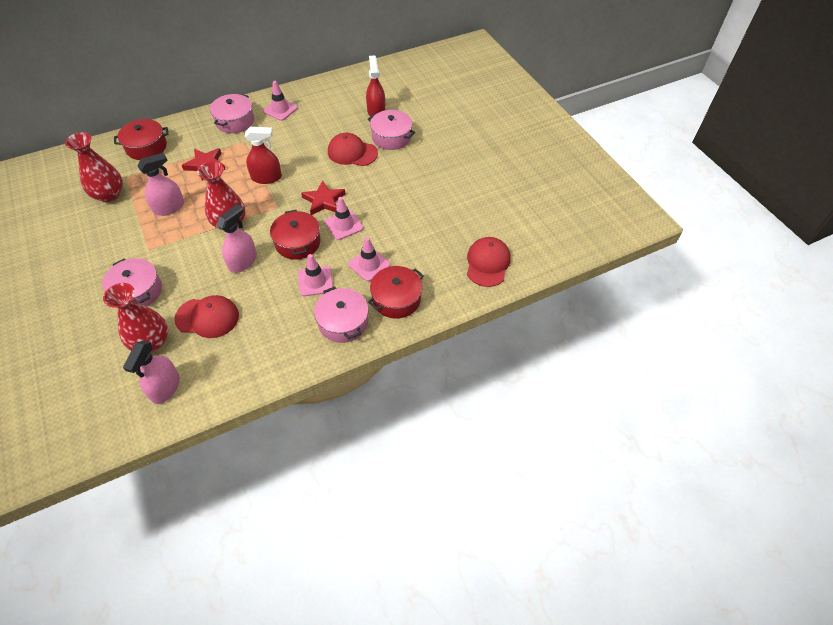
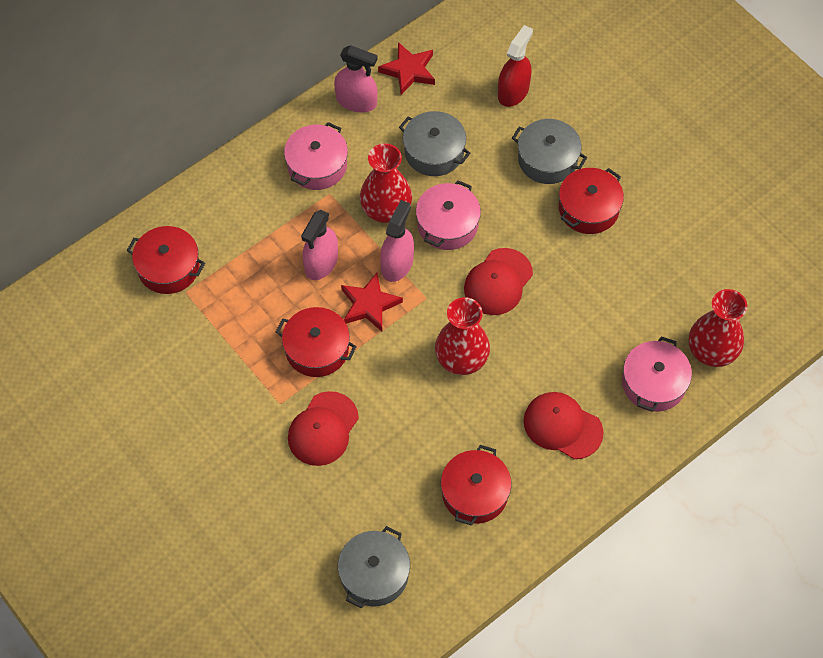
grey pot: none = 0 -> [338,526,410,608] [399,111,470,176] [512,119,587,184] = 3
pink pot: [102,258,162,306] [210,94,254,133] [314,286,369,343] [368,110,415,150] = 4 -> [284,122,348,190] [416,180,481,250] [622,336,692,412] = 3
pink traffic cone: [263,81,298,121] [298,254,333,296] [325,197,363,240] [348,237,390,281] = 4 -> none = 0
red pot: [114,119,168,160] [270,210,321,260] [368,266,424,319] = 3 -> [127,226,205,294] [276,307,357,377] [441,445,511,526] [559,168,624,234] = 4
red spray bottle: [245,127,282,184] [366,55,385,116] = 2 -> [498,25,533,107] = 1

